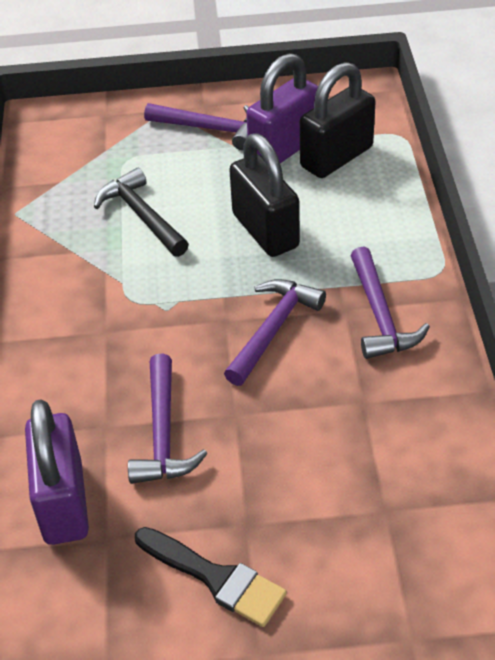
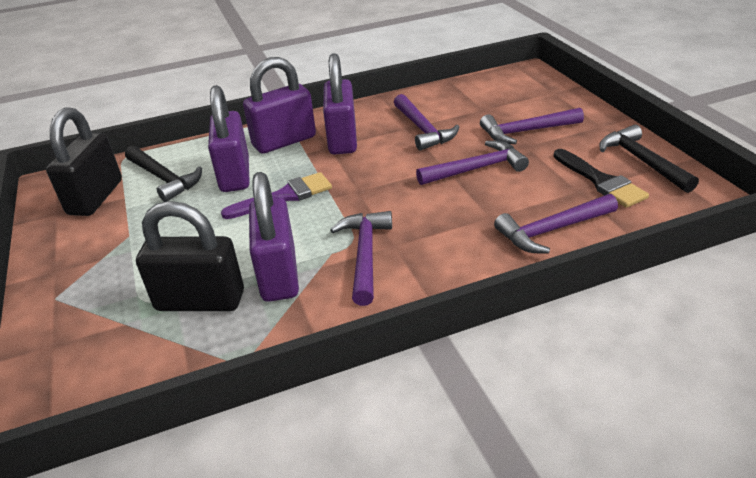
black hammer: [94,168,189,257] = 1 -> [125,146,202,202] [599,125,699,193] = 2
purple brush: none = 0 -> [221,172,332,219] = 1
purple hammer: [128,354,208,484] [144,103,249,150] [224,279,326,386] [350,247,430,359] = 4 -> [330,211,392,306] [394,94,459,150] [416,141,529,185] [480,108,584,144] [494,194,618,254] = 5
purple padlock: [25,399,89,545] [246,53,318,163] = 2 -> [208,85,250,192] [243,57,316,154] [249,172,299,302] [323,53,357,154] = 4

